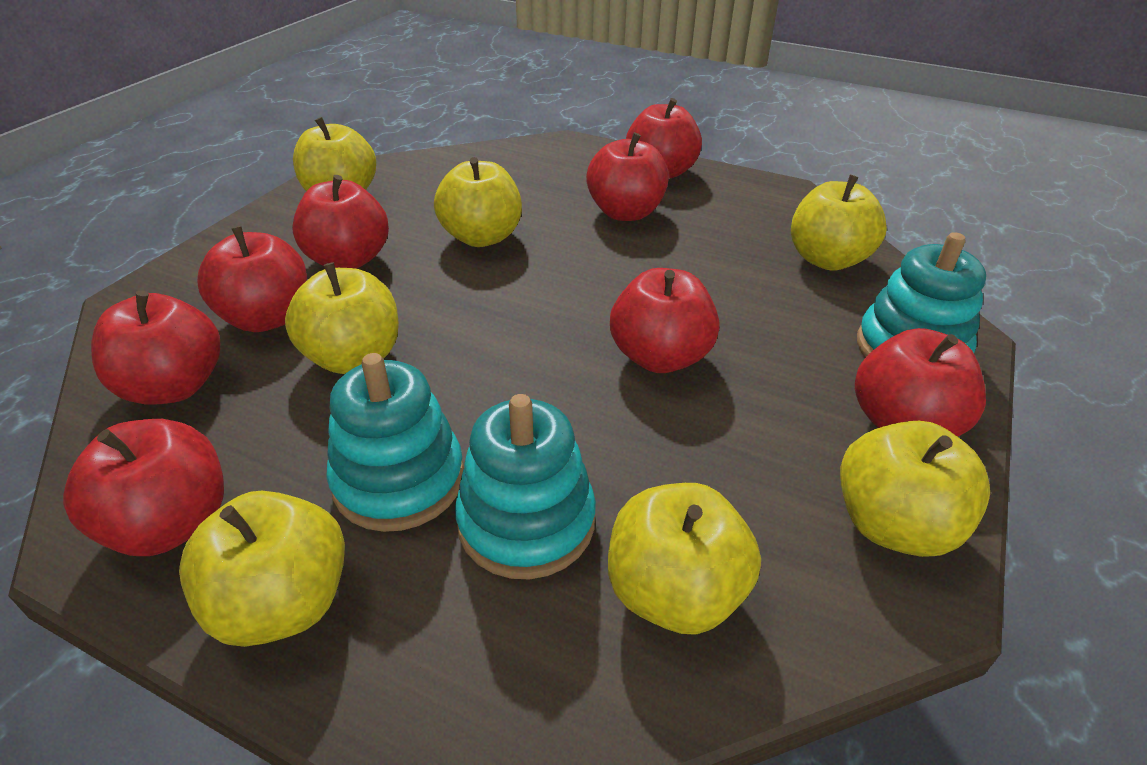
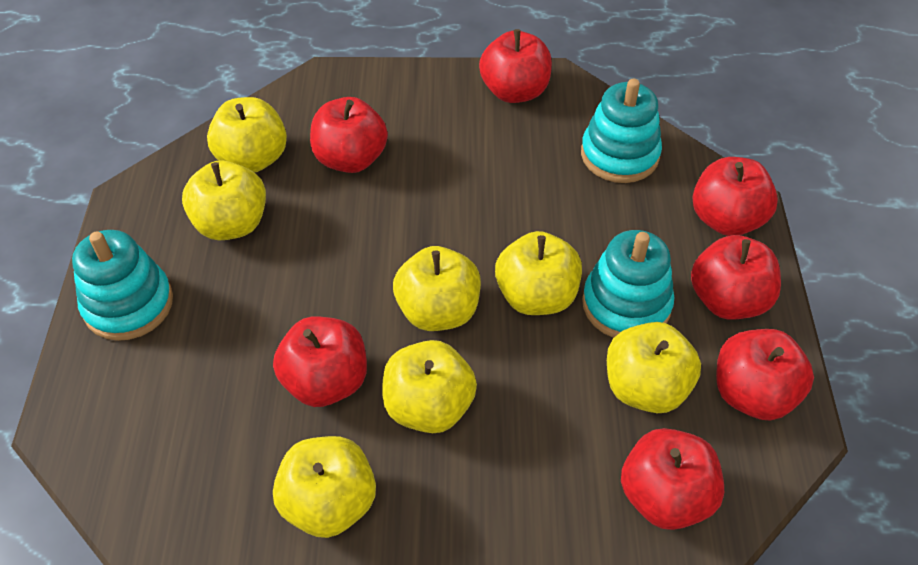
red apple: [63,419,224,556] [91,291,220,404] [197,226,307,332] [292,175,389,269] [586,132,669,221] [610,268,719,373] [626,98,702,179] [855,328,986,437] = 8 -> [273,316,367,407] [310,97,388,173] [479,29,552,103] [621,428,724,530] [691,235,781,320] [693,157,778,236] [716,329,814,421] = 7

